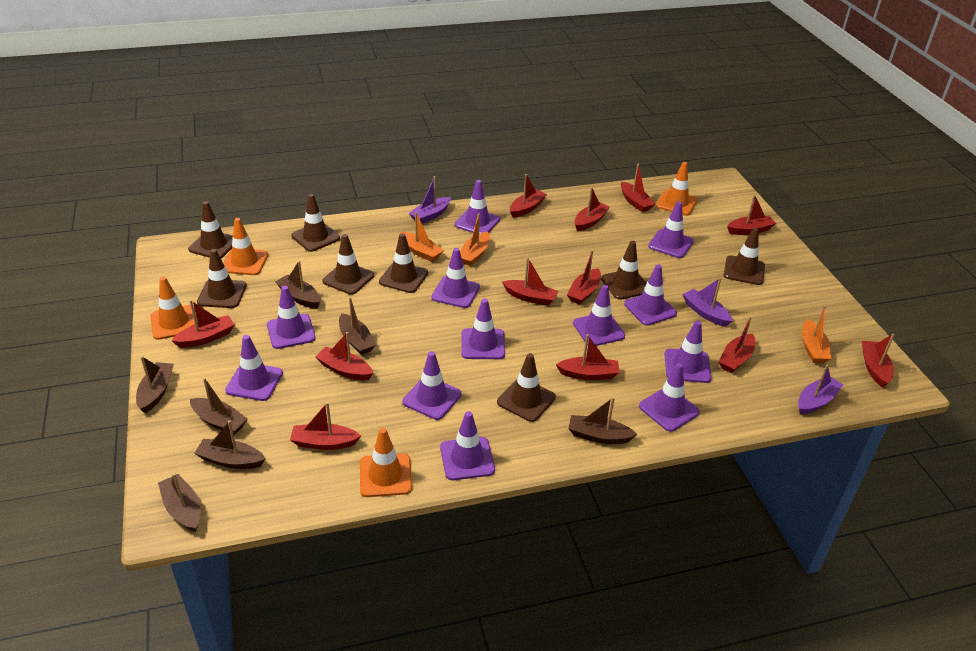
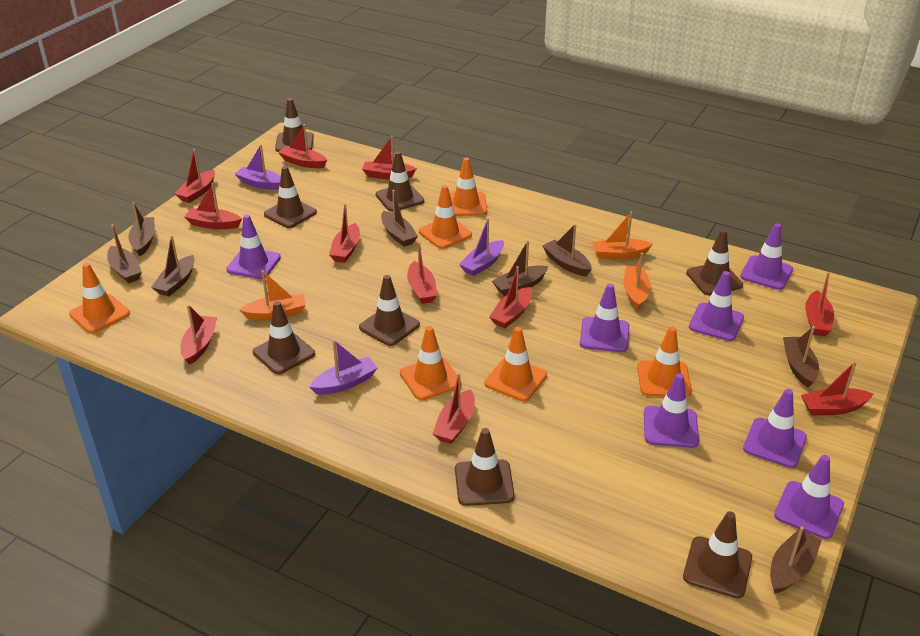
brown boat: [136,356,174,413] [158,473,200,532] [190,378,248,435] [194,420,266,469] [275,261,320,309] [339,297,376,355] [568,397,638,444] = 7 -> [107,224,142,283] [128,202,155,256] [151,235,195,296] [381,190,418,247] [492,240,549,296] [542,224,592,276] [770,527,822,593] [783,326,819,388] = 8
orange traffic cone: [151,277,196,340] [223,218,268,275] [360,428,412,497] [656,162,697,215] = 4 -> [69,263,130,333] [400,326,462,400] [419,185,472,249] [450,157,487,216] [484,327,547,401] [637,326,692,397] = 6
purple traffic cone: [225,335,283,401] [267,286,316,349] [402,351,461,420] [431,248,480,308] [440,411,495,480] [455,180,500,234] [461,299,505,359] [573,285,625,346] [624,265,677,326] [639,363,700,432] [648,201,694,258] [664,320,712,383] = 12 -> [226,214,281,279] [580,283,629,352] [644,373,699,448] [689,271,744,341] [740,223,793,290] [743,389,807,468] [774,455,844,539] = 7
red boat: [172,300,235,348] [290,402,361,450] [315,332,373,380] [502,257,558,306] [510,174,547,218] [556,334,620,380] [567,251,601,305] [574,187,610,231] [621,164,655,212] [719,316,755,373] [727,194,776,235] [862,334,894,388] = 12 -> [174,149,215,203] [181,305,218,365] [184,183,242,229] [278,124,327,168] [329,204,360,263] [362,136,416,180] [407,242,437,304] [433,373,475,444] [489,266,532,328] [801,361,873,416] [805,272,834,336] = 11

